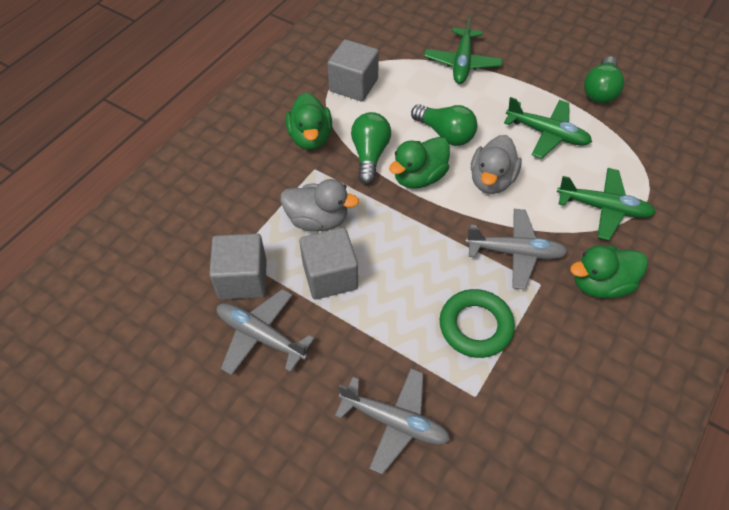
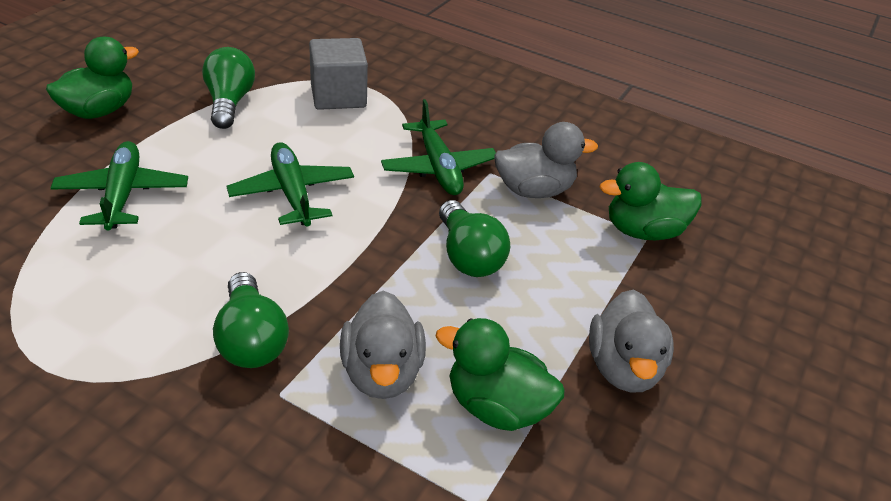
green ring: [440,289,515,358] = 1 -> none = 0
grey cube: [209,233,267,300] [299,228,358,300] [328,39,379,102] = 3 -> [309,38,368,110] = 1
grey duck: [280,179,359,231] [471,135,522,194] = 2 -> [340,291,426,399] [494,122,598,198] [589,289,674,393] = 3
grey plane: [216,289,314,375] [335,368,450,475] [465,209,568,290] = 3 -> none = 0

